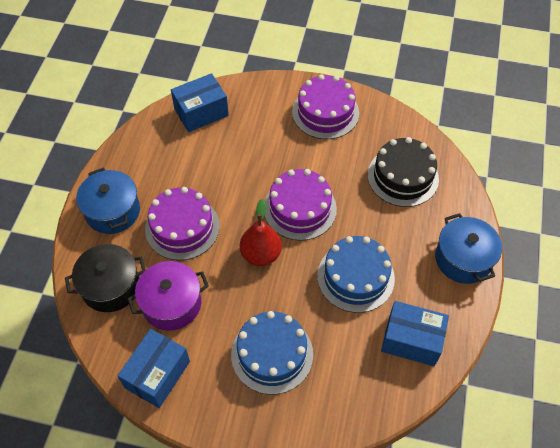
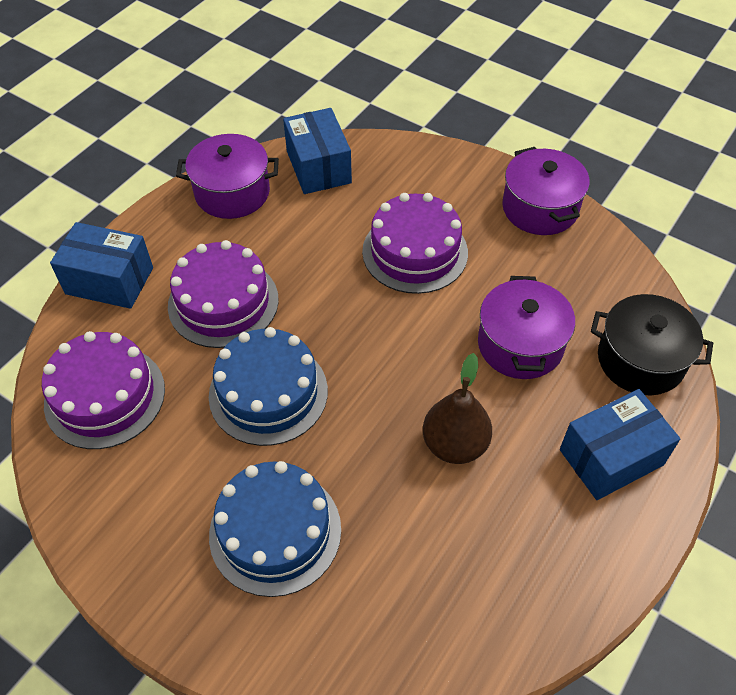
black cake: [368,137,439,207] = 1 -> none = 0
blue pot: [76,168,140,234] [435,213,502,284] = 2 -> none = 0
brown pear: none = 0 -> [423,353,492,464] = 1
purple pot: [127,261,209,331] = 1 -> [176,134,279,219] [478,276,575,379] [502,147,590,235] = 3
red pear: [240,199,282,266] = 1 -> none = 0

